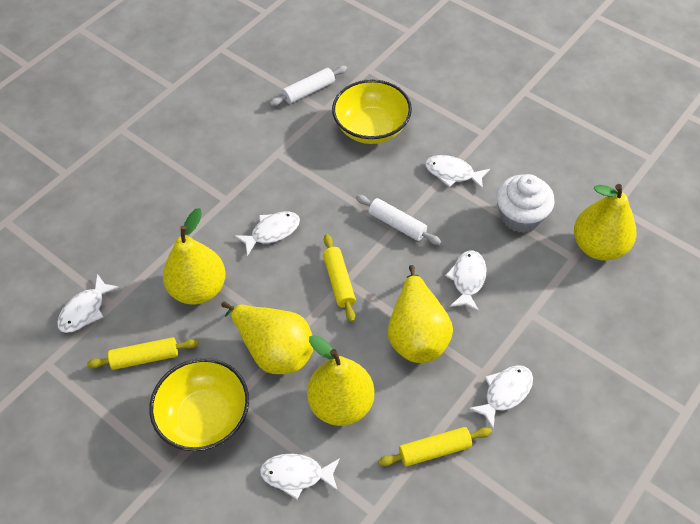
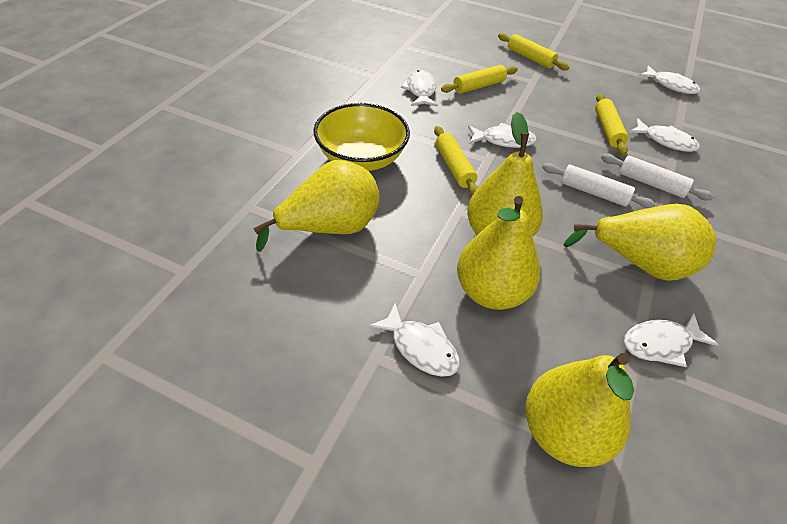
white cupcake: [497,174,555,233] = 1 -> none = 0
yellow bowl: [149,358,249,451] [332,79,412,144] = 2 -> [313,103,410,171] = 1
yellow rolling pin: [87,337,199,370] [323,234,356,322] [378,427,492,466] = 3 -> [434,126,479,196] [441,65,518,94] [498,33,570,70] [595,93,628,155] = 4

